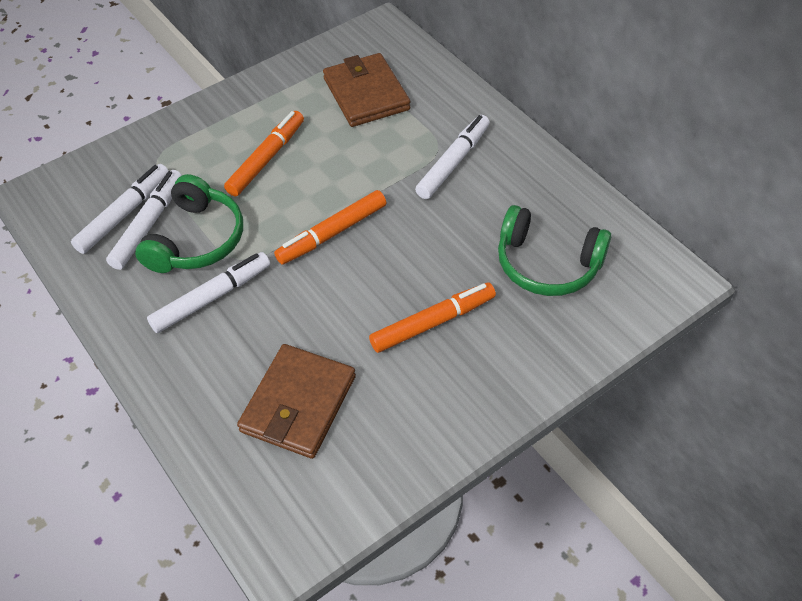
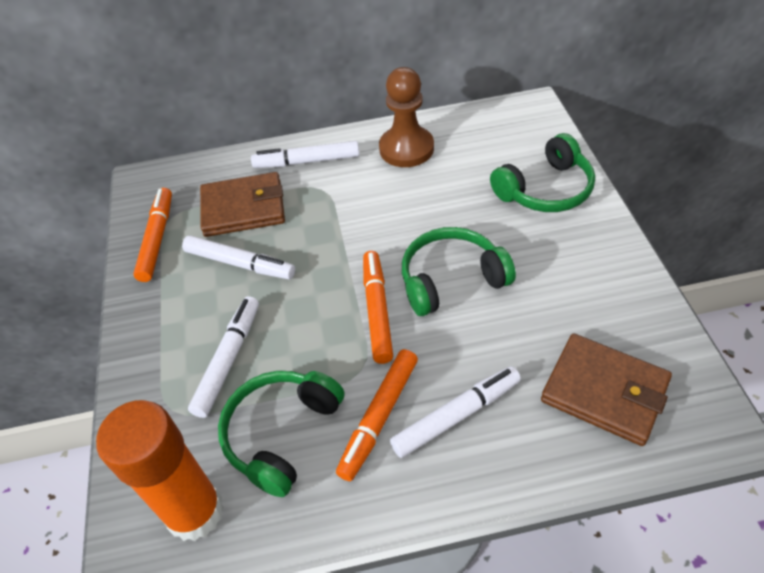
brown pawn: none = 0 -> [379,67,434,167] = 1
green headphones: [135,174,243,273] [498,205,612,296] = 2 -> [218,371,344,497] [402,227,516,316] [490,133,595,212] = 3
orange glue stick: none = 0 -> [96,400,224,541] = 1

